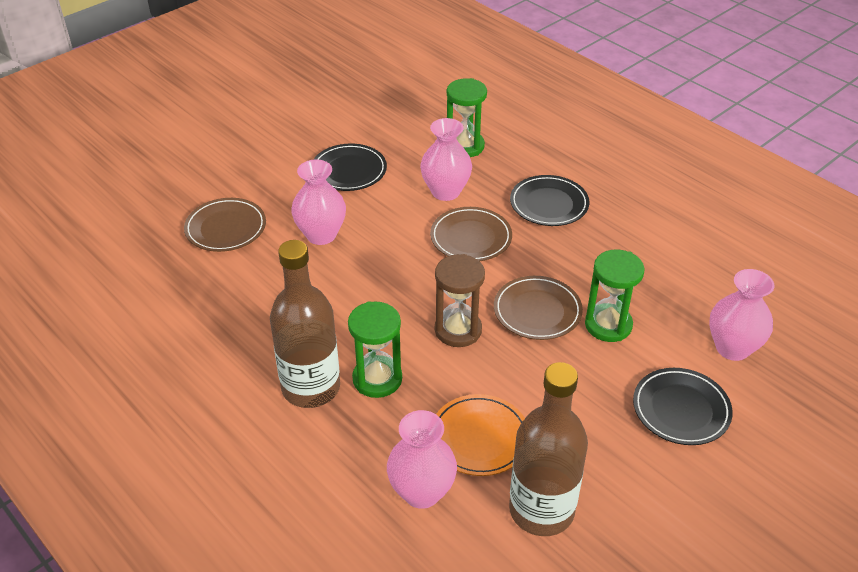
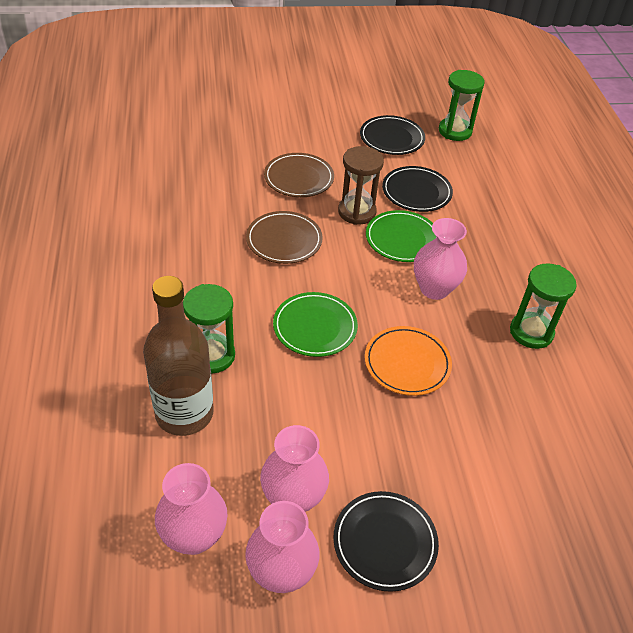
brown bottle: [270,240,340,408] [509,362,588,536] = 2 -> [143,276,214,436] = 1
brown plate: [184,198,266,252] [430,207,512,261] [494,276,583,340] = 3 -> [246,211,323,264] [264,153,334,197] = 2
green plate: none = 0 -> [273,292,358,357] [366,210,437,262] = 2

